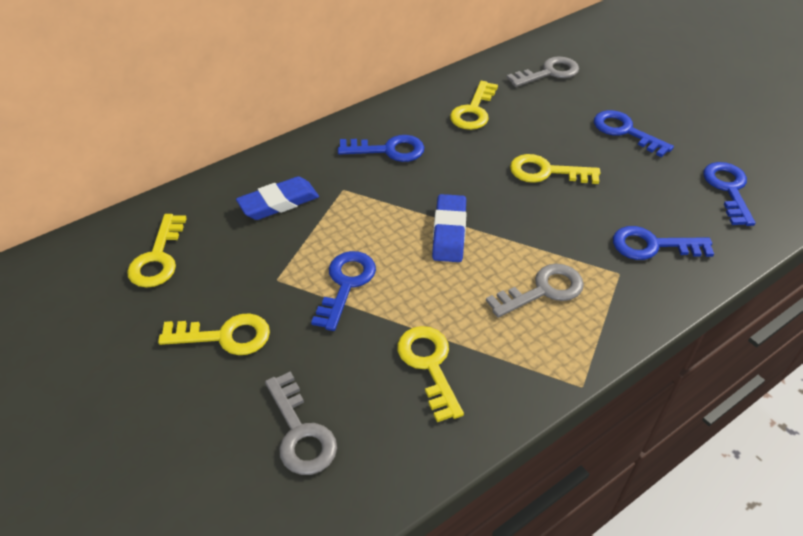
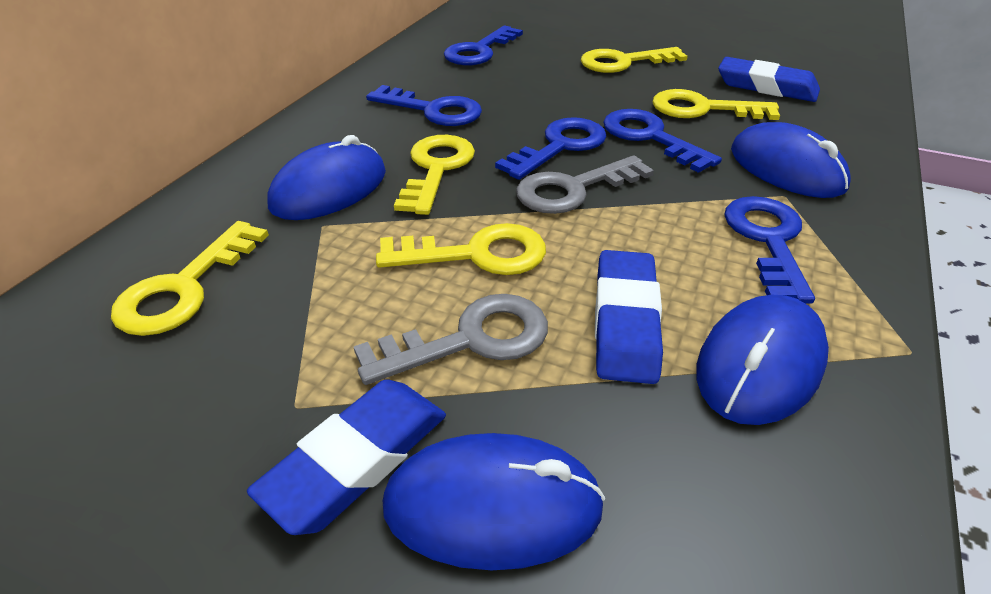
blue eraser: [236,176,319,220] [432,194,467,262] = 2 -> [247,380,446,535] [595,250,663,384] [718,57,820,102] = 3
blue mouse: none = 0 -> [267,135,386,220] [383,433,605,571] [696,295,829,425] [731,122,851,198] = 4
grey key: [265,371,337,475] [486,264,584,318] [506,56,579,87] = 3 -> [354,294,548,385] [516,155,654,214] = 2

